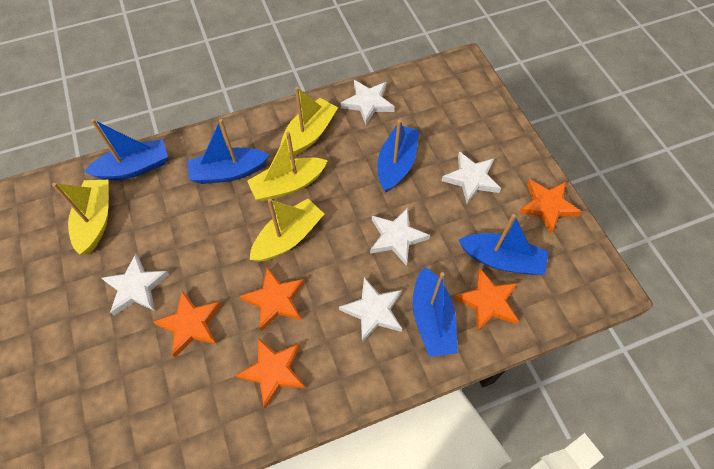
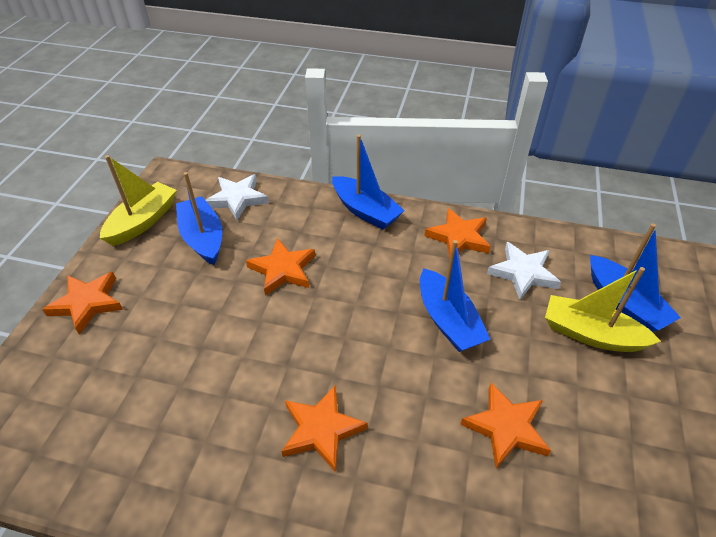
blue boat: [84,119,168,180] [187,119,269,184] [377,120,419,192] [413,267,458,357] [459,214,548,275] = 5 -> [176,172,222,265] [332,134,405,230] [420,240,490,352] [590,224,681,332] = 4
white star: [102,254,169,316] [339,277,402,342] [341,80,395,125] [370,208,430,266] [442,151,501,204] = 5 -> [205,174,269,220] [487,242,561,300] = 2
yellow boat: [52,180,109,255] [247,131,328,202] [249,198,324,262] [281,87,338,156] = 4 -> [100,155,177,246] [545,267,661,352] = 2

